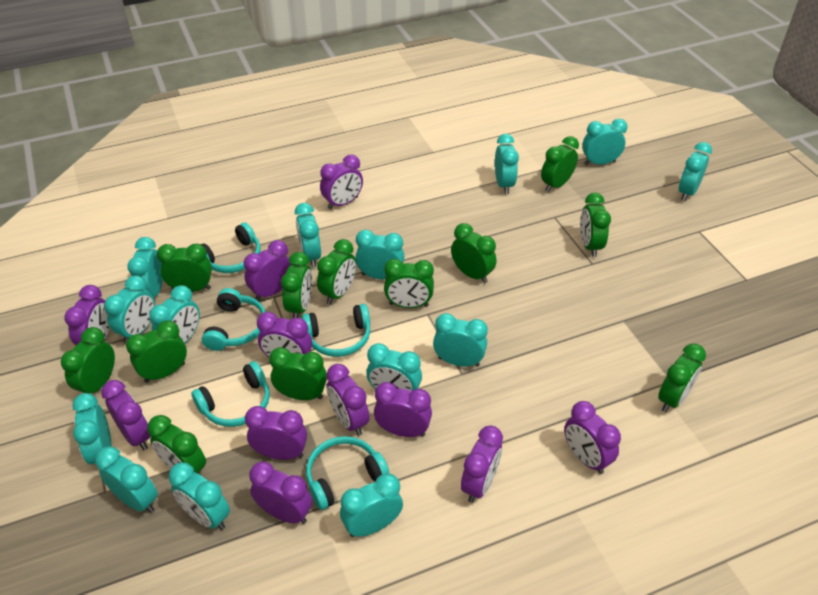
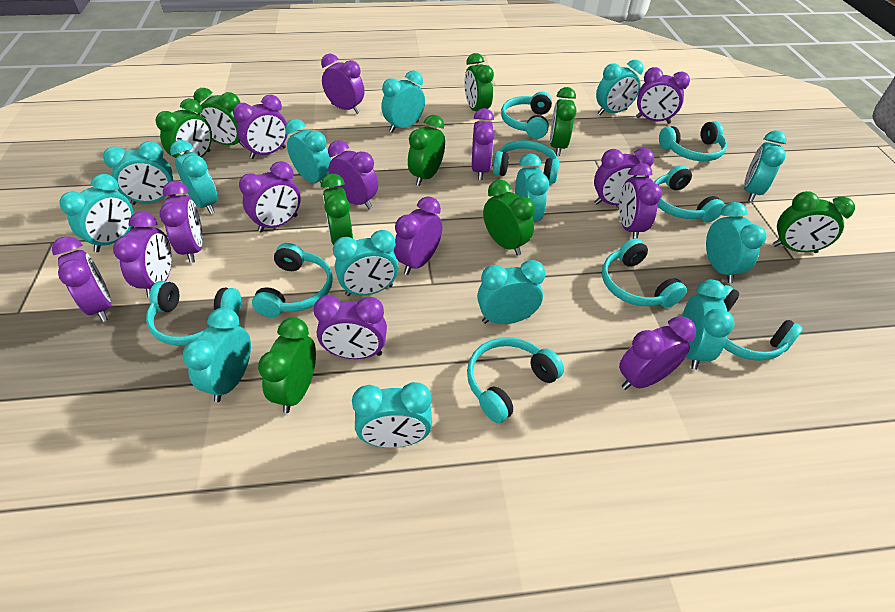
green clock: [61,327,115,394] [126,320,187,383] [147,415,206,475] [157,244,212,292] [269,347,327,400] [281,252,312,318] [317,239,356,304] [384,259,434,308] [451,223,496,283] [541,136,579,192] [580,192,611,257] [658,343,706,412] = 12 -> [156,98,212,158] [193,88,245,148] [258,317,316,413] [321,173,353,245] [408,115,445,186] [464,53,494,111] [483,180,535,256] [550,87,577,156] [773,191,855,253] = 9
purple clock: [64,285,110,345] [101,380,151,450] [244,240,292,301] [245,406,307,460] [249,462,312,524] [257,312,312,357] [320,155,363,209] [326,364,370,436] [374,382,432,437] [461,426,503,503] [564,401,621,474] = 11 -> [52,236,111,322] [113,212,172,298] [159,181,203,263] [233,95,288,159] [239,161,301,233] [314,295,387,359] [321,53,364,114] [328,140,378,209] [394,196,442,275] [472,108,495,180] [594,148,654,205] [619,163,662,239] [619,316,696,390] [636,67,690,124] = 14
turquoise headphones: [191,361,270,427] [201,222,261,273] [202,288,266,351] [302,304,370,357] [306,436,389,510] = 5 -> [146,281,241,346] [252,243,333,317] [467,337,564,423] [493,140,560,183] [501,92,552,139] [602,238,687,308] [654,165,725,222] [659,121,727,161] [719,285,803,361] = 9

